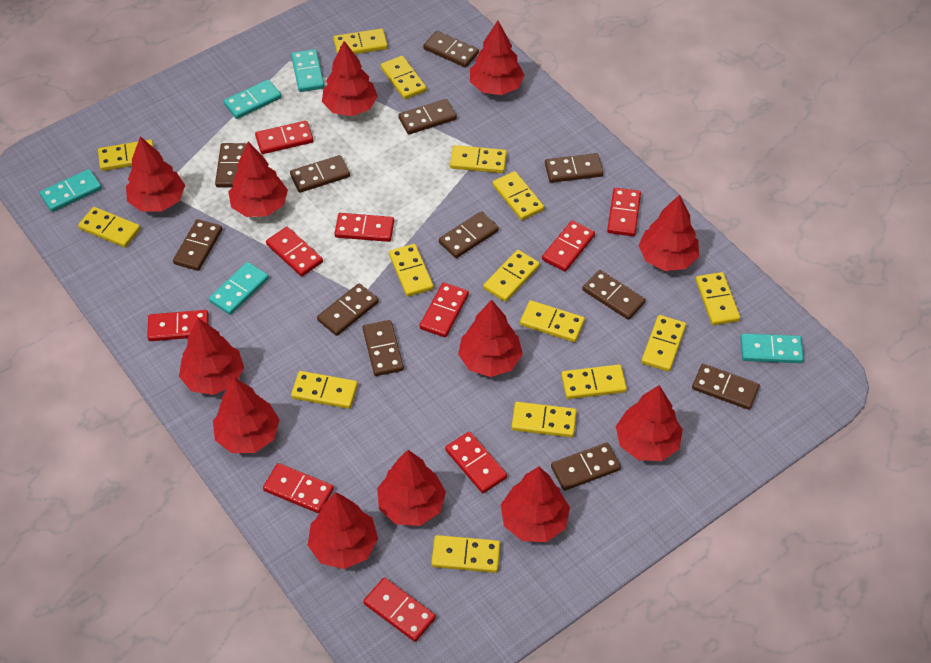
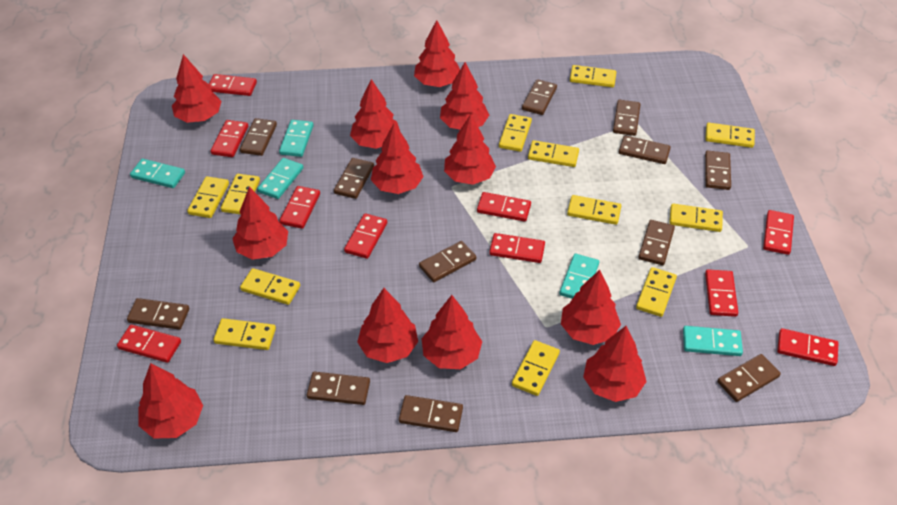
yellow domino: [78,207,141,248] [98,139,154,171] [291,371,358,409] [333,29,388,54] [381,56,427,99] [389,244,434,297] [431,535,500,573] [450,145,507,173] [483,250,540,302] [493,171,544,220] [512,402,577,438] [520,300,585,342] [561,364,627,399] [641,315,686,372] [696,272,740,325] = 15 -> [187,176,229,218] [214,318,276,350] [221,174,260,214] [240,268,300,305] [499,114,532,152] [512,340,560,396] [528,140,579,167] [567,195,621,225] [570,65,616,87] [636,267,677,317] [669,204,723,232] [705,123,755,148] = 12

